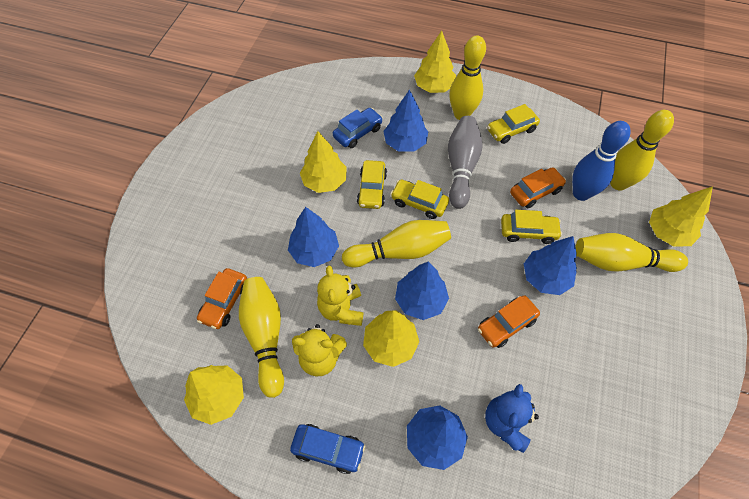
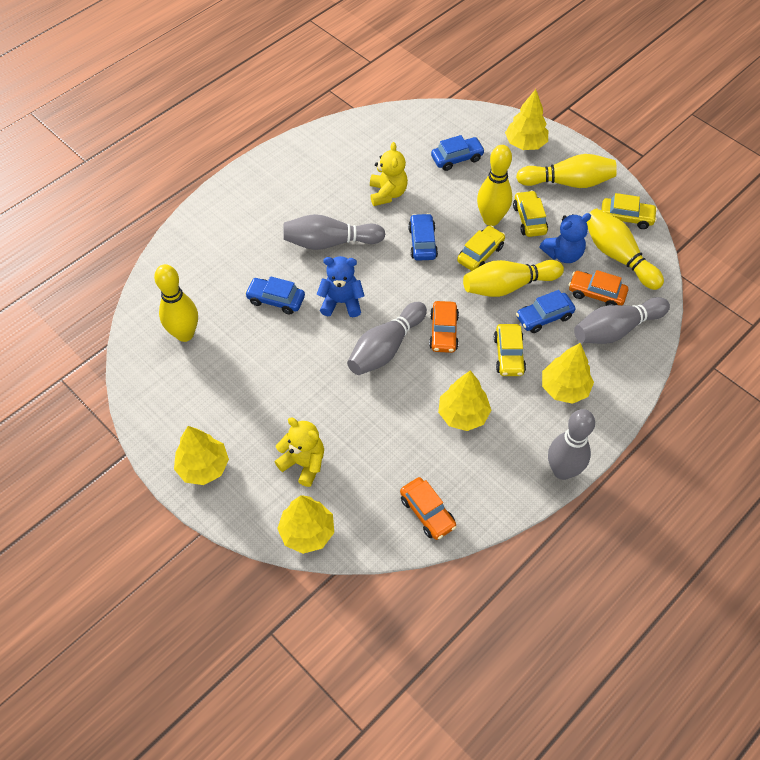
blue bowling pin: [572,121,631,201] = 1 -> none = 0
blue car: [290,424,366,474] [333,108,383,148] = 2 -> [245,276,305,315] [408,213,438,261] [431,135,485,171] [516,290,576,333] = 4
blue teddy bear: [485,384,539,453] = 1 -> [317,256,365,317] [539,213,591,263] = 2
blue tree: [288,207,339,267] [383,89,428,152] [395,262,449,320] [407,406,468,470] [524,236,577,295] = 5 -> none = 0
grey bowling pin: [448,116,483,209] = 1 -> [283,214,385,250] [347,302,427,375] [548,409,595,480] [574,297,670,344] = 4

